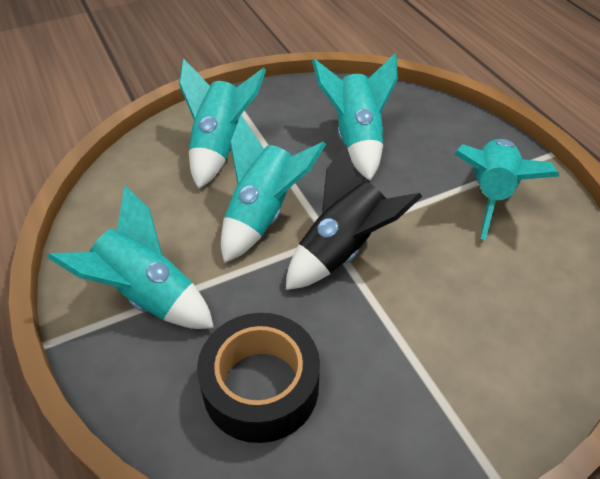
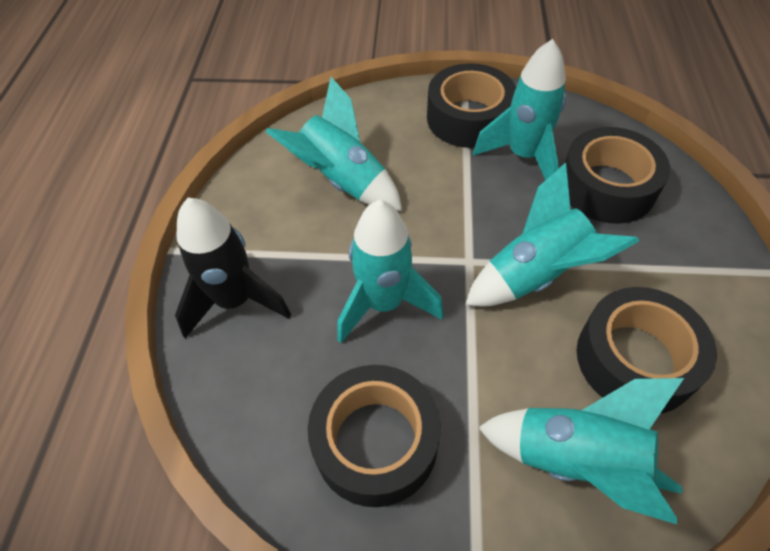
black tape: [197,313,320,443] = 1 -> [308,365,440,507] [427,63,516,148] [565,127,670,224] [577,287,717,414] = 4

